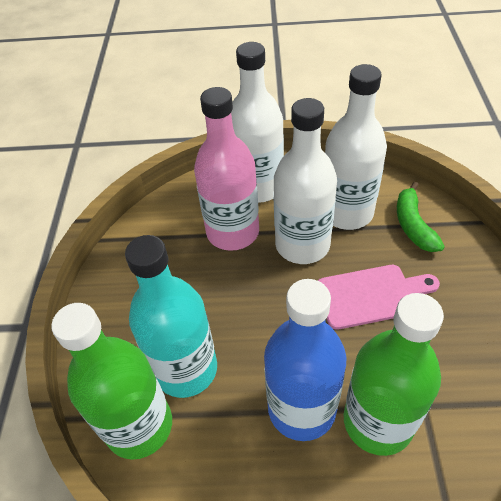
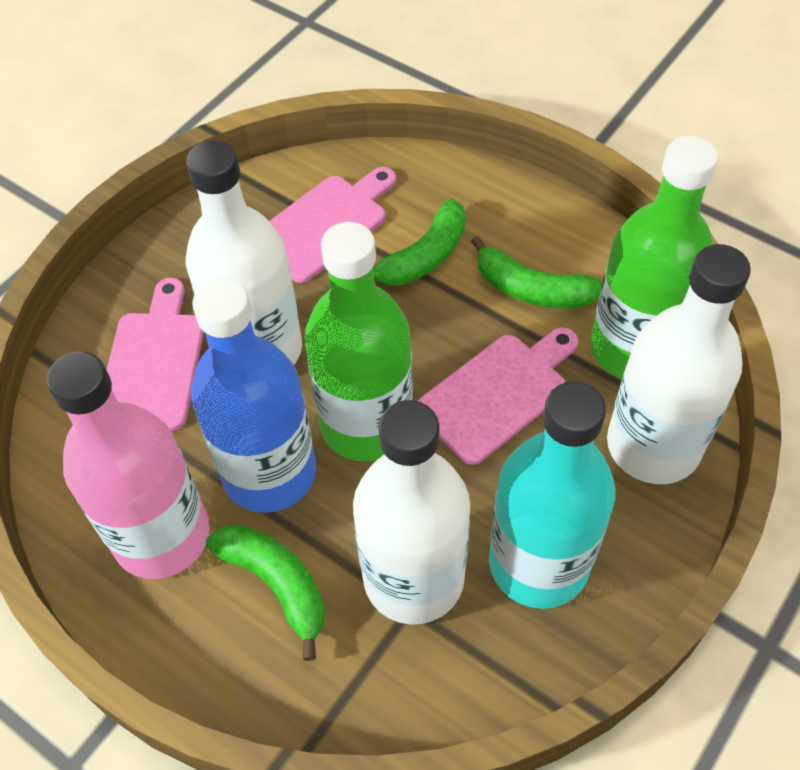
green banana: [397,182,445,252] = 1 -> [206,525,325,661] [373,199,465,286] [471,236,603,309] = 3
pink cutting board: [318,265,440,330] = 1 -> [107,278,204,431] [269,167,396,283] [417,327,578,465] = 3

